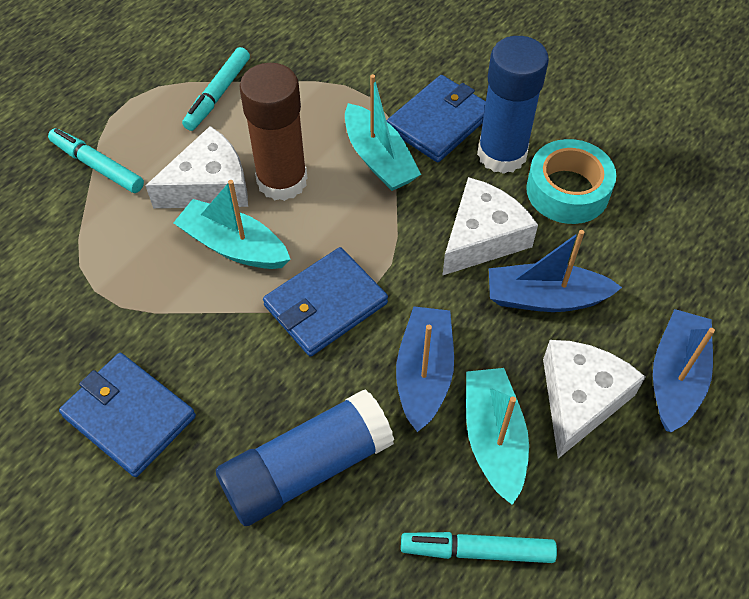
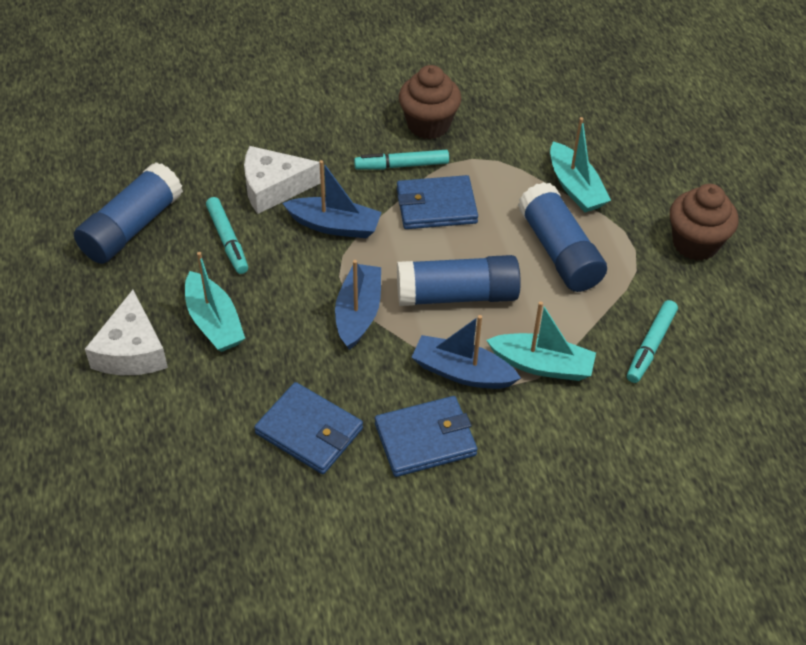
blue glue stick: [216,389,394,526] [477,36,549,174] = 2 -> [74,162,183,264] [397,255,521,306] [518,182,607,292] = 3
brown cupcake: none = 0 -> [399,65,461,139] [670,184,738,261] = 2
brown glue stick: [239,63,307,201] = 1 -> none = 0
turquoise tape: [526,139,616,224] = 1 -> none = 0
white cheese: [145,126,248,208] [442,177,538,276] [543,340,645,459] = 3 -> [85,290,168,375] [244,146,321,214] = 2

